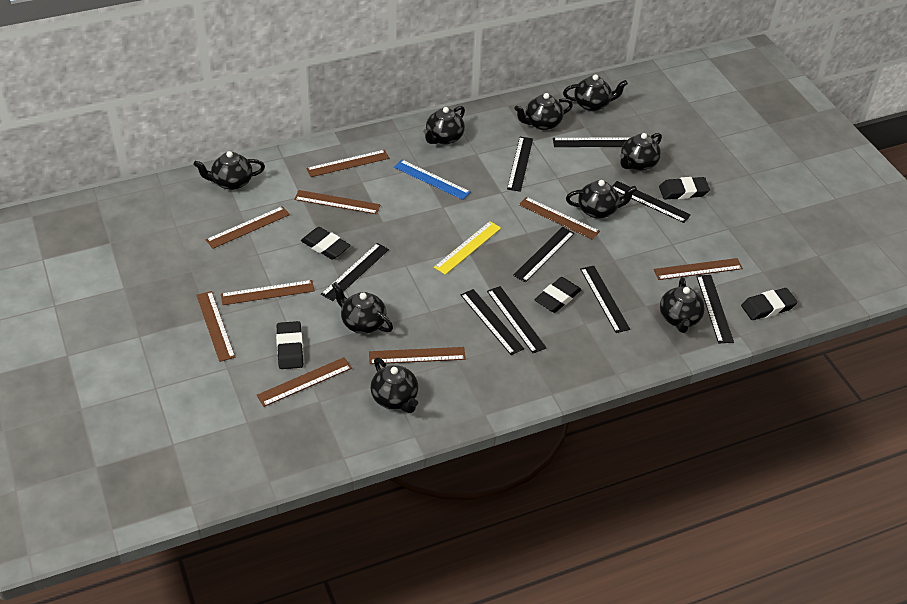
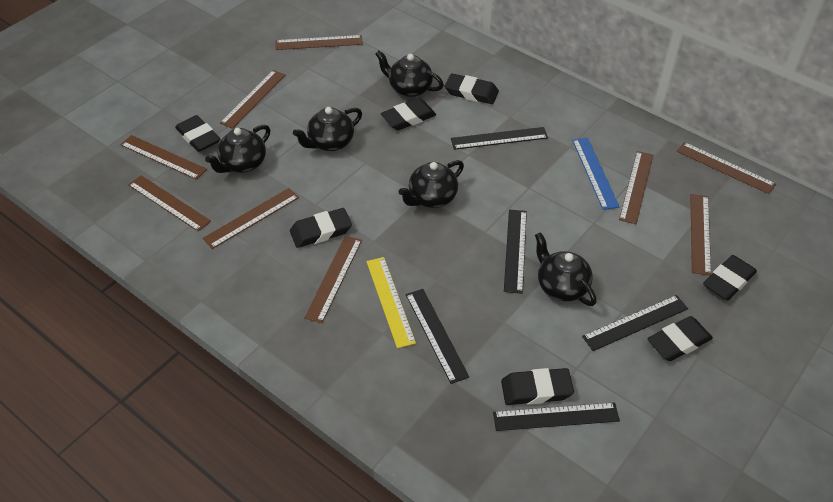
black eraser: [276,321,303,369] [301,227,351,260] [534,277,581,313] [659,177,710,199] [741,288,798,320] = 5 -> [175,115,220,152] [290,208,352,248] [381,98,436,130] [445,73,499,104] [501,368,574,405] [647,316,713,361] [703,255,757,300] = 7
black ruler: [321,243,389,301] [461,289,524,355] [487,286,547,353] [507,137,533,192] [513,227,575,282] [553,137,631,147] [580,266,630,333] [612,181,691,223] [696,275,734,343] = 9 -> [406,289,469,384] [451,127,548,150] [493,402,620,431] [504,210,527,294] [582,295,688,351] = 5
black teapot: [194,151,265,190] [332,282,393,334] [371,357,418,413] [423,106,465,145] [514,93,573,130] [563,74,628,111] [566,180,637,219] [620,133,662,171] [660,277,705,333] = 9 -> [205,125,270,173] [293,107,362,151] [375,51,444,97] [398,160,464,208] [535,232,597,306] = 5

